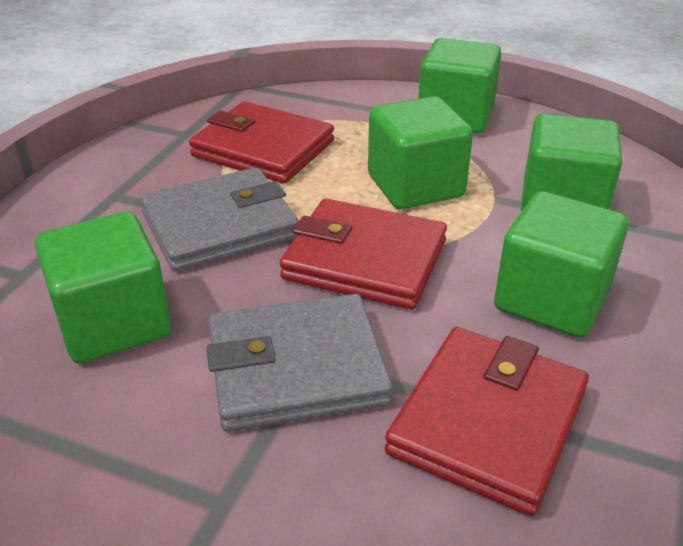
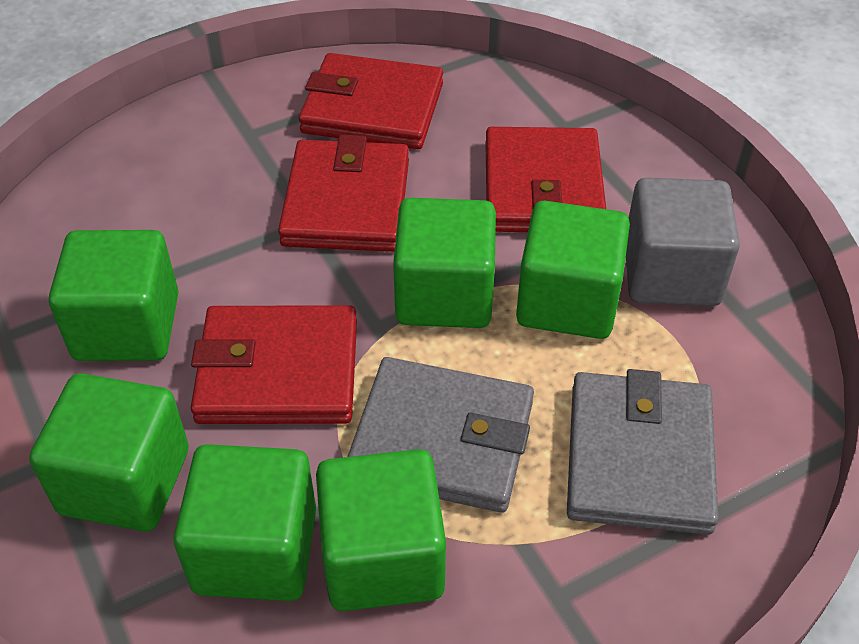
green cube: [35,212,171,363] [368,96,473,209] [418,38,501,134] [494,191,628,338] [521,113,622,212] = 5 -> [29,373,189,532] [49,230,179,361] [173,444,316,601] [316,449,446,611] [393,198,496,328] [516,201,630,339] = 6
grey cube: none = 0 -> [626,177,740,306] = 1
red wallet: [189,101,334,183] [279,199,447,310] [385,327,589,516] = 3 -> [191,305,357,424] [278,135,409,252] [299,53,443,149] [485,127,606,232] = 4

